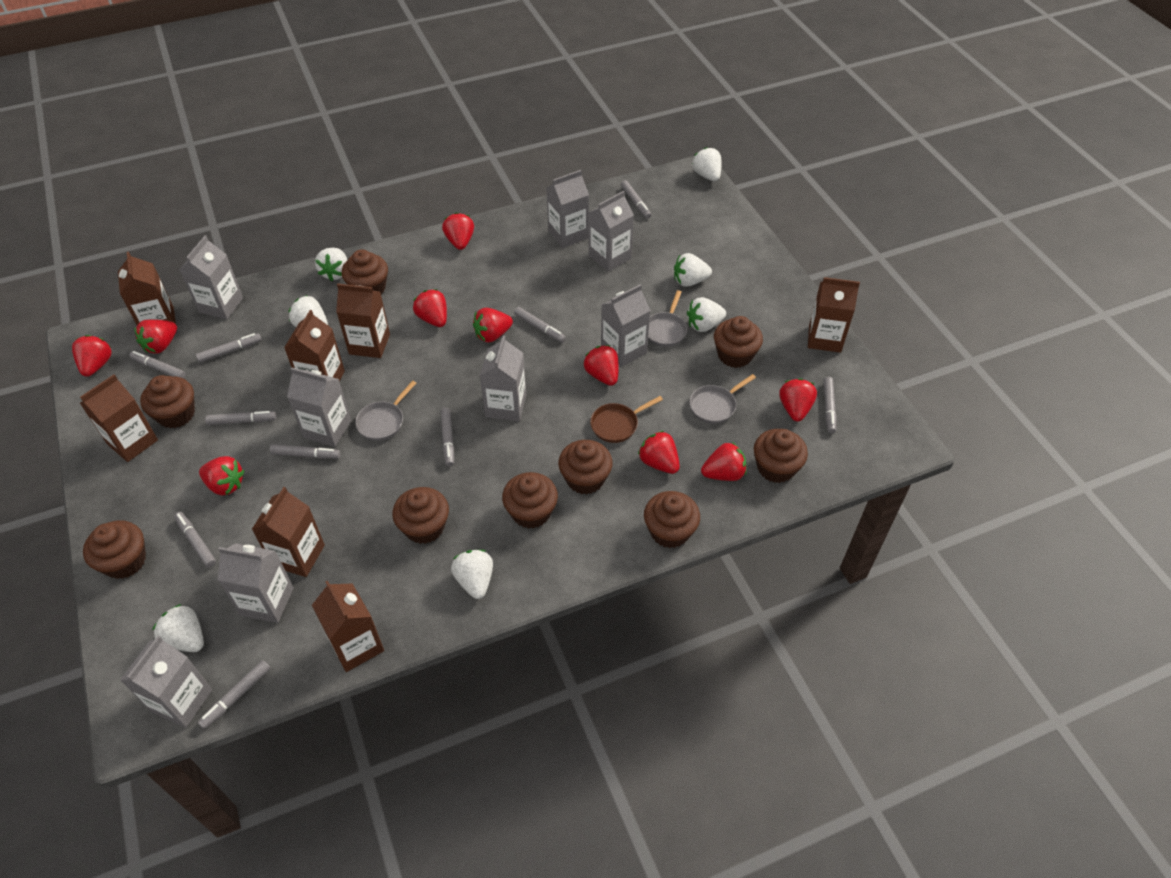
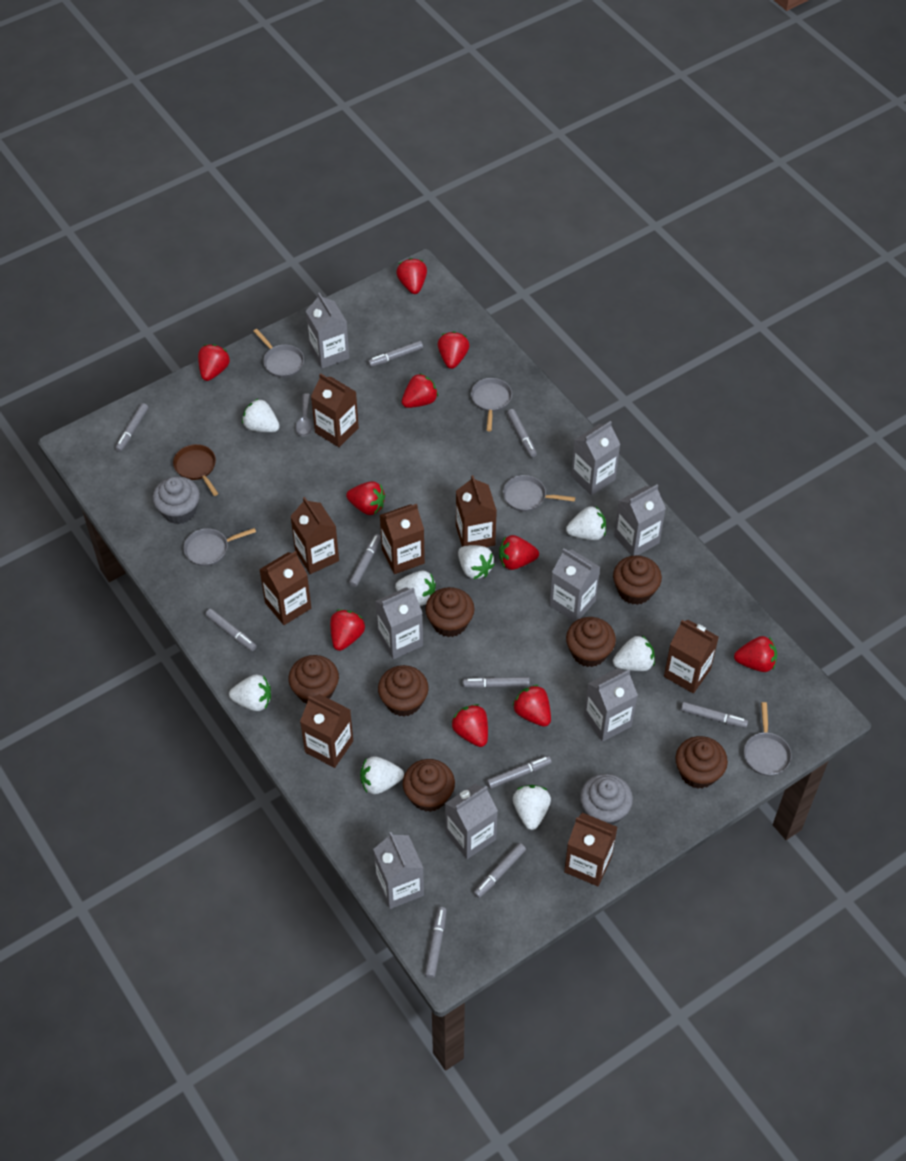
brown carton: [80,375,158,462] [118,252,176,325] [252,487,325,577] [284,310,345,381] [312,581,384,672] [336,284,390,358] [808,277,860,353] = 7 -> [259,551,311,625] [290,497,339,574] [300,694,353,768] [311,373,359,447] [380,504,425,574] [456,475,497,547] [564,813,618,886] [664,620,719,693] = 8
brown cupcake: [83,520,146,579] [140,375,195,428] [342,250,388,295] [392,487,449,544] [502,472,558,529] [558,440,613,495] [644,491,700,548] [714,316,763,368] [754,429,808,483] = 9 -> [288,655,339,704] [378,665,429,717] [403,759,455,812] [425,587,474,637] [566,617,616,667] [613,555,662,605] [675,736,728,789] = 7
grey cupcake: none = 0 -> [153,476,200,524] [580,774,633,825] = 2
grey pan: [355,380,416,441] [648,290,687,347] [689,374,756,424] = 3 -> [184,528,256,566] [253,329,304,378] [471,378,512,431] [503,475,575,512] [744,702,792,776] = 5
grey spoon: none = 0 -> [295,393,313,436] = 1
white strawberry: [152,604,204,652] [289,295,328,327] [315,248,347,281] [451,550,493,599] [674,253,712,287] [687,297,726,332] [692,147,722,181] = 7 -> [229,675,271,711] [242,398,280,432] [360,756,404,794] [395,570,436,606] [458,545,495,579] [513,785,551,830] [566,507,606,540] [613,635,655,671] = 8

